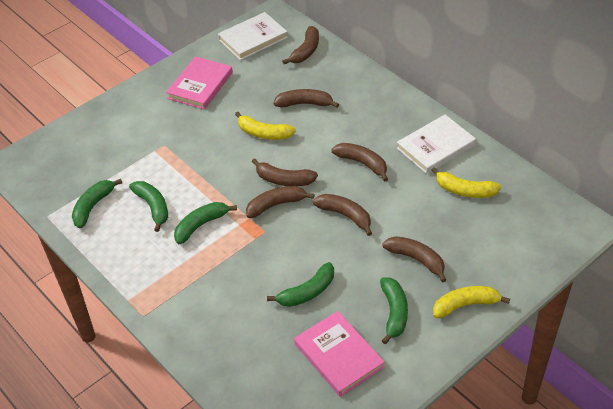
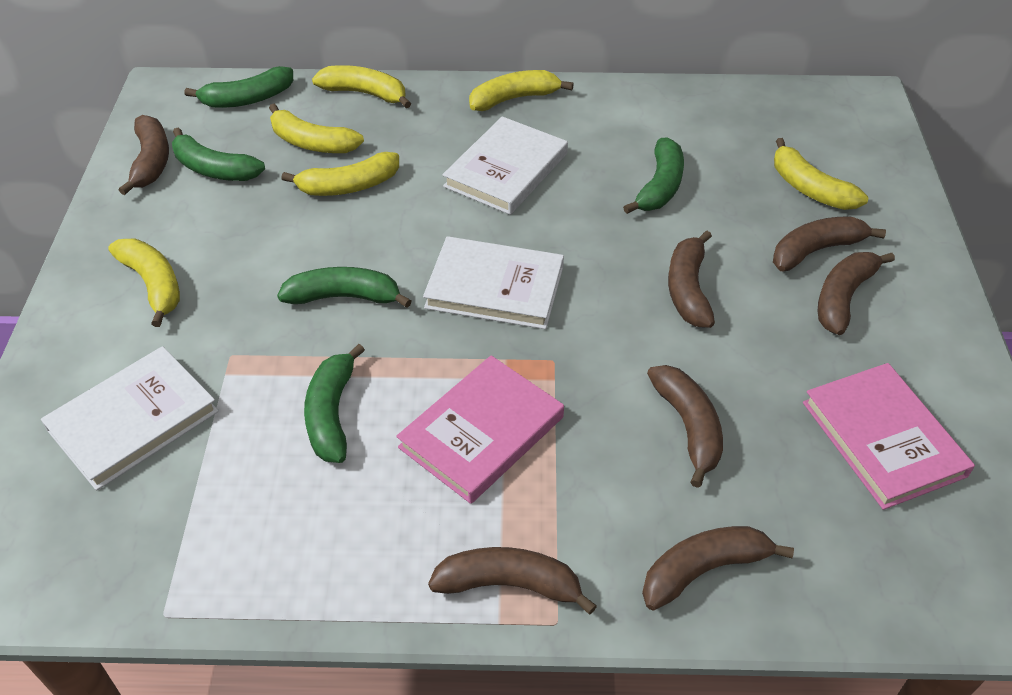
white book: [218,12,288,60] [397,115,476,174] = 2 -> [41,346,219,491] [423,236,564,329] [442,116,568,215] = 3
yellow banana: [235,112,296,140] [431,167,501,198] [433,286,510,318] = 3 -> [108,239,180,327] [269,104,364,153] [281,152,399,196] [312,65,411,108] [469,70,574,111] [774,138,868,210] = 6

